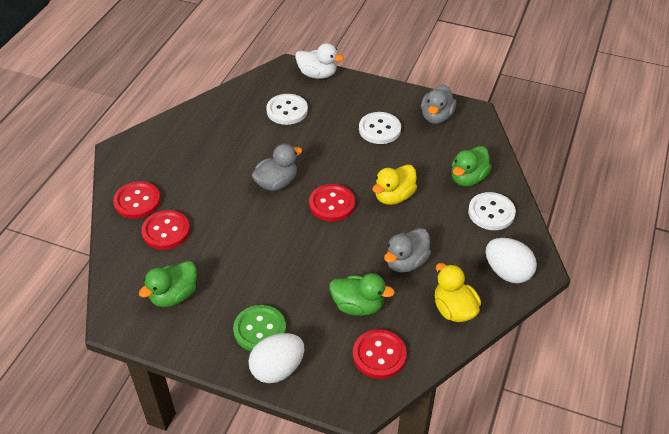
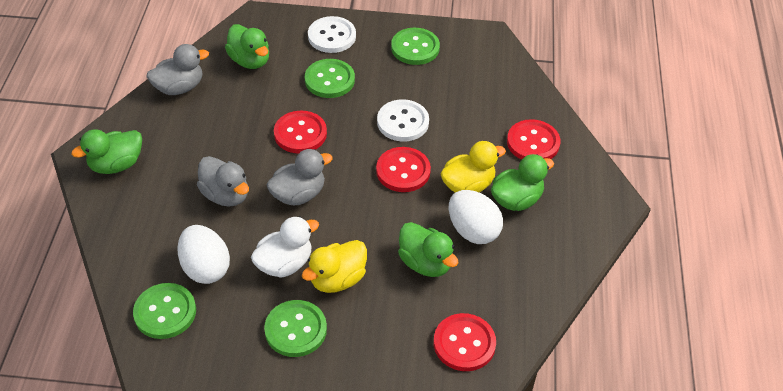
green button: [233,305,286,351] = 1 -> [133,283,196,339] [264,300,327,357] [305,59,355,98] [391,28,440,65] = 4
green duck: [139,261,197,307] [329,273,395,316] [451,146,492,186] = 3 -> [72,129,142,174] [225,24,269,69] [398,222,458,277] [491,154,554,211] = 4
white button: [266,94,308,125] [359,112,401,144] [468,192,516,230] = 3 -> [308,16,356,53] [377,99,429,142] = 2

